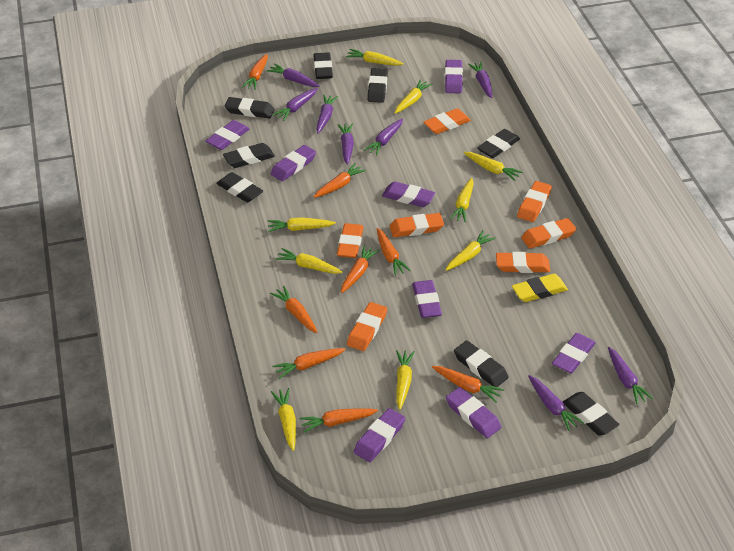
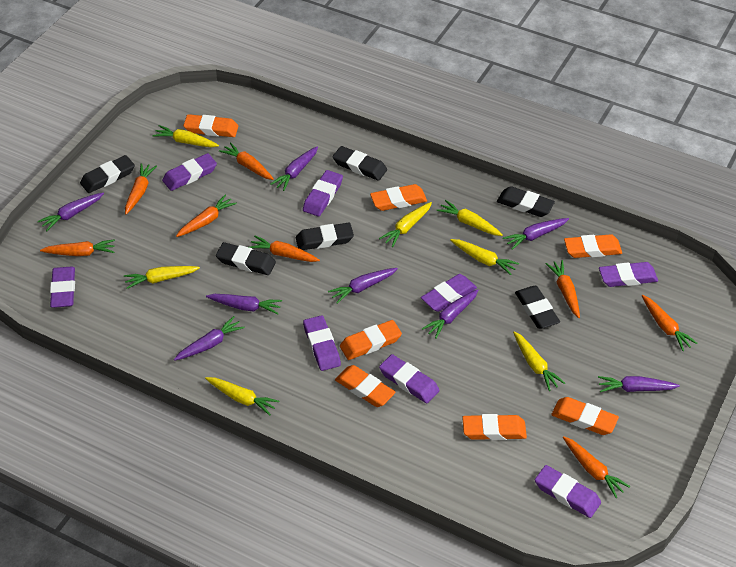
black eraser: [216,172,263,202] [223,143,275,168] [225,97,274,119] [314,52,333,79] [367,68,388,103] [454,340,509,387] [477,129,520,158] [563,392,620,435] = 8 -> [80,155,135,193] [216,242,276,275] [296,223,354,250] [332,146,387,181] [497,186,555,217] [515,286,560,329] = 6
yellow carrot: [268,217,336,232] [271,388,296,451] [275,248,343,274] [346,49,404,66] [395,79,433,114] [396,350,415,410] [446,230,496,271] [450,178,474,222] [464,152,523,181] = 9 -> [124,266,200,289] [153,125,219,147] [205,377,279,416] [379,202,432,247] [436,200,503,236] [450,239,519,275] [513,331,565,391] = 7
yellow eraser: [512,274,568,302] = 1 -> none = 0

